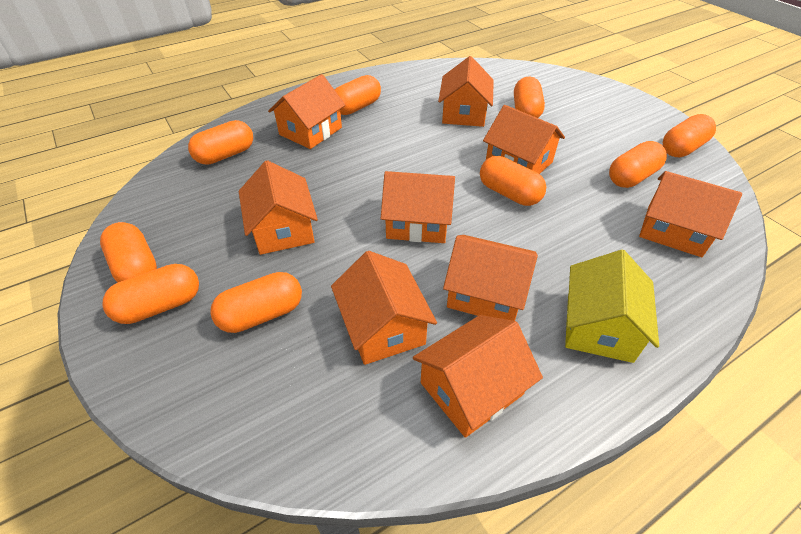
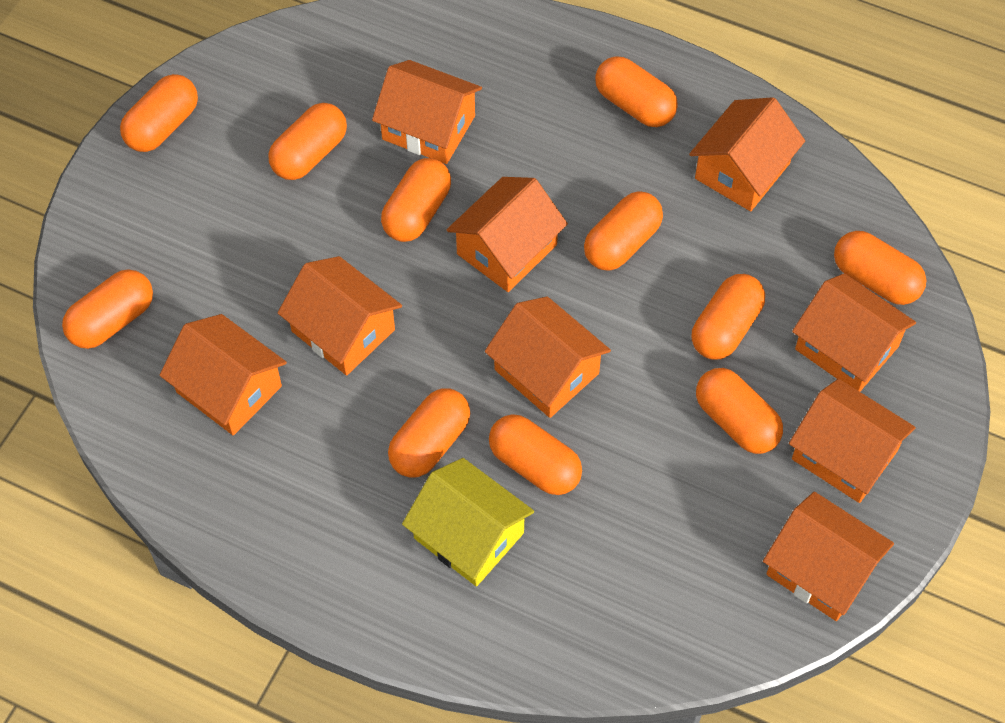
orange capsule: [100,222,157,282] [102,264,199,324] [188,120,253,165] [210,272,302,333] [335,75,381,115] [480,156,546,206] [514,77,545,118] [609,141,667,188] [663,114,716,157] = 9 -> [62,270,153,349] [120,74,198,152] [269,103,347,180] [381,158,451,242] [388,388,470,478] [489,414,582,495] [584,192,663,271] [595,56,678,127] [691,274,765,360] [696,368,783,454] [834,231,926,305] = 11

